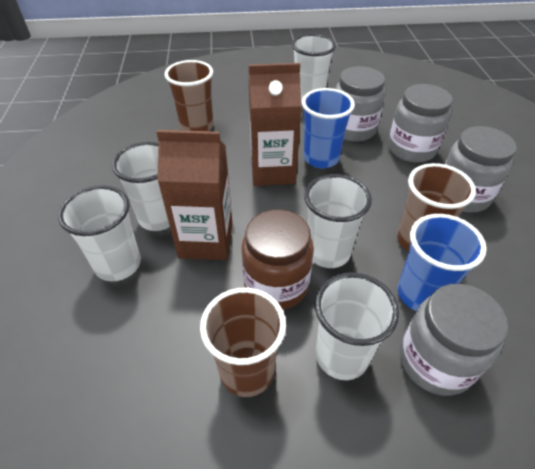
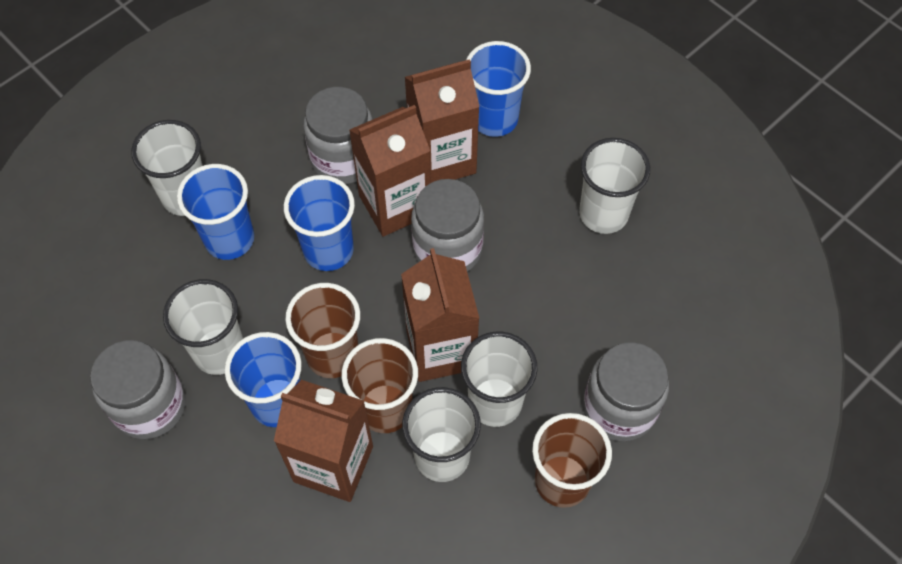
blue cup: [302,88,355,168] [397,214,487,311] = 2 -> [177,164,254,260] [225,332,302,427] [284,175,355,271] [466,41,531,137] = 4
brown carton: [157,130,233,260] [249,63,302,186] = 2 -> [274,380,373,502] [349,105,431,237] [401,248,479,382] [405,59,480,183] = 4
brown jar: [242,210,314,310] = 1 -> none = 0

